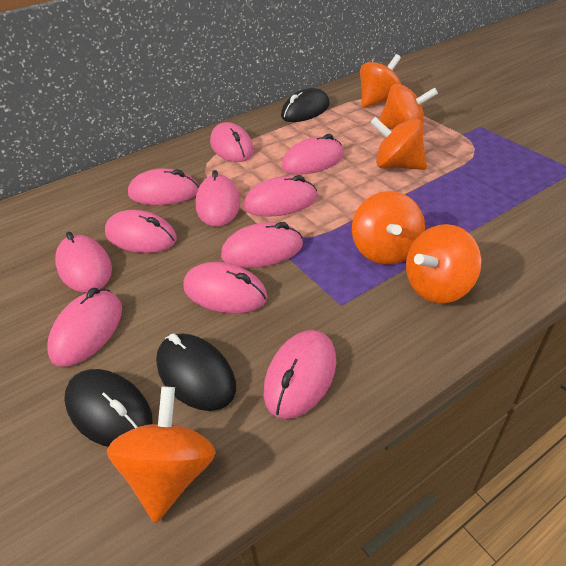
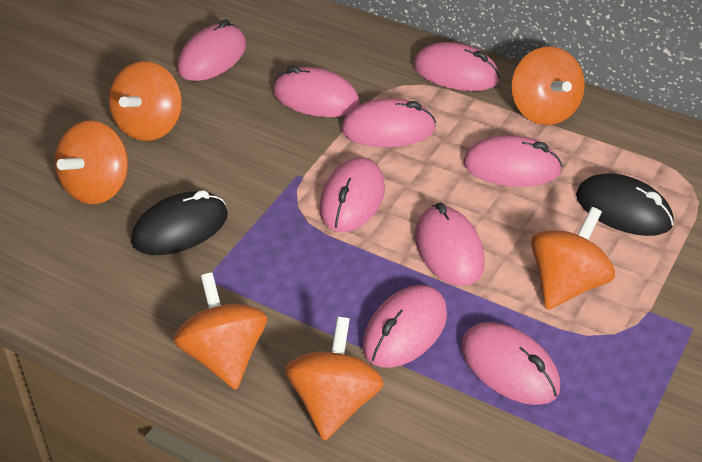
black mouse: [64,369,153,447] [156,333,236,411] [281,88,330,122] = 3 -> [131,190,228,255] [576,173,674,236] = 2
pink mouse: [47,288,122,367] [55,232,112,293] [105,210,177,253] [128,168,199,205] [184,262,268,314] [195,170,240,227] [210,122,254,162] [221,222,303,268] [244,175,317,217] [264,330,336,419] [281,134,344,175] = 11 -> [177,19,246,81] [273,66,360,117] [319,157,385,232] [341,98,436,147] [363,285,447,368] [414,42,500,91] [415,203,485,286] [461,322,560,405] [463,135,563,187] = 9

